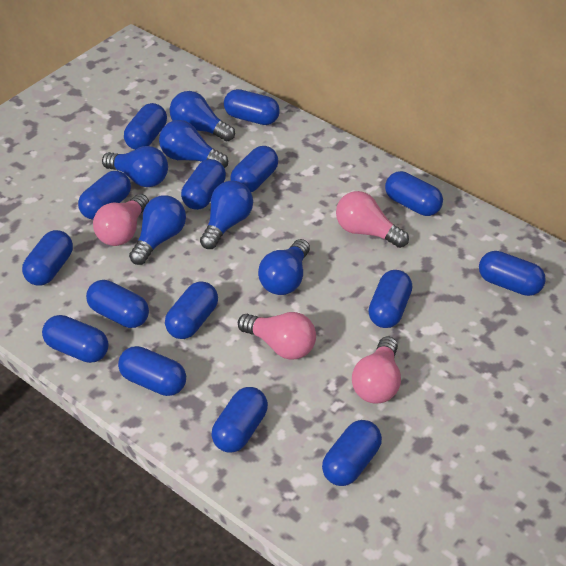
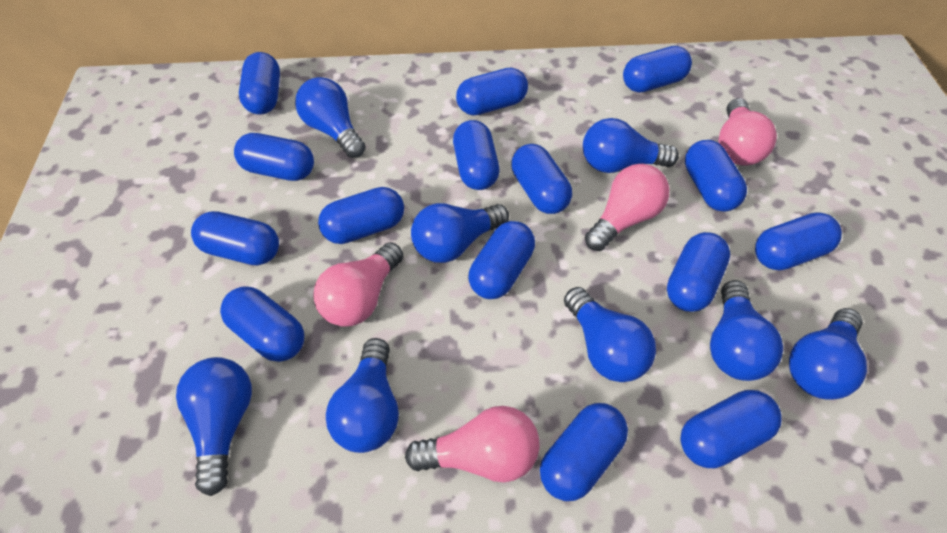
blue light bulb: [102,146,168,187] [129,195,186,265] [159,120,228,168] [169,91,235,141] [200,181,253,249] [258,239,310,295] = 6 -> [176,357,252,496] [295,77,366,158] [326,338,399,453] [411,203,509,263] [564,287,656,382] [583,118,679,173] [710,280,783,381] [789,308,867,400] = 8

